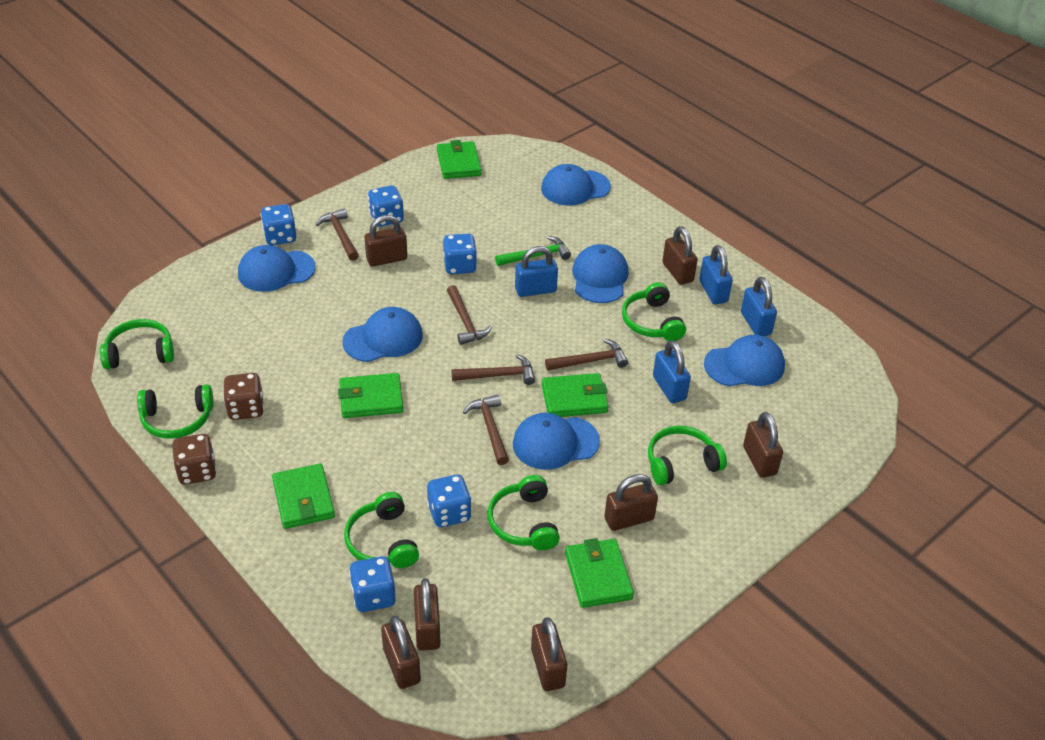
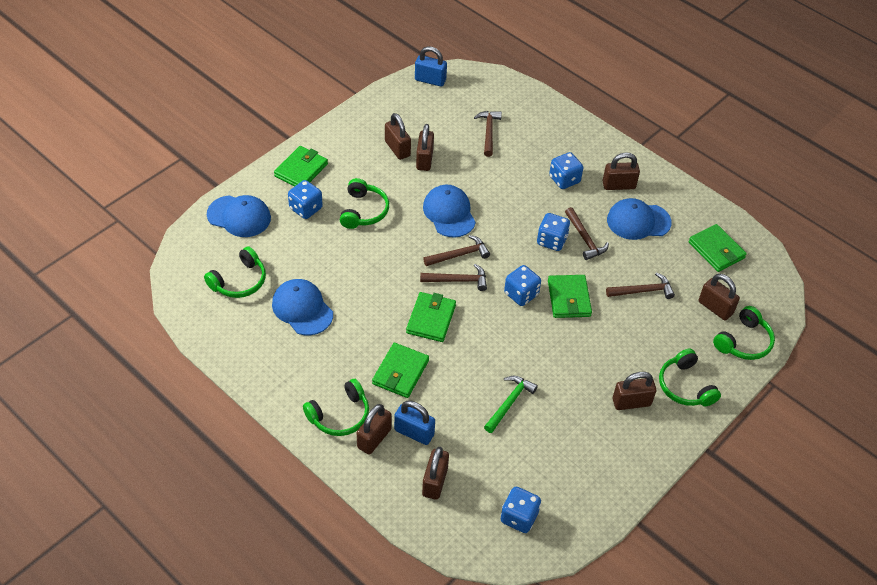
blue cap: [238,245,316,292] [342,307,423,362] [513,413,600,470] [541,164,611,206] [572,244,629,303] [704,335,785,387] = 6 -> [207,195,271,237] [272,279,333,335] [423,185,476,238] [607,198,672,240] = 4
blue padlock: [515,246,558,297] [653,340,691,403] [699,245,733,304] [741,277,777,336] = 4 -> [394,401,435,445] [415,46,447,87] = 2
brown dice: [172,434,217,485] [223,373,264,420] = 2 -> none = 0
green headphones: [100,319,174,369] [137,384,214,439] [344,492,419,568] [488,475,560,550] [622,282,686,341] [648,426,727,485] = 6 -> [204,246,266,298] [303,379,369,436] [340,178,389,229] [659,349,721,406] [713,306,775,360] = 5

